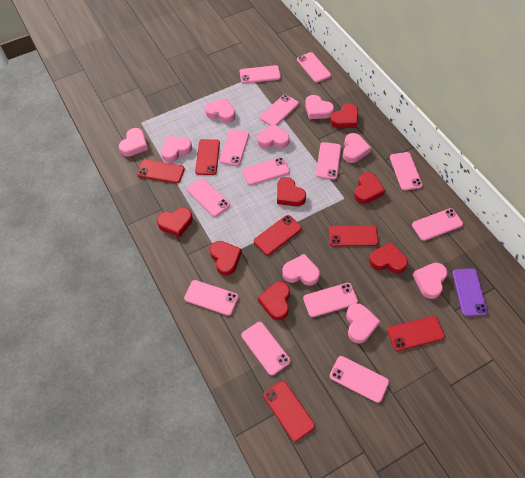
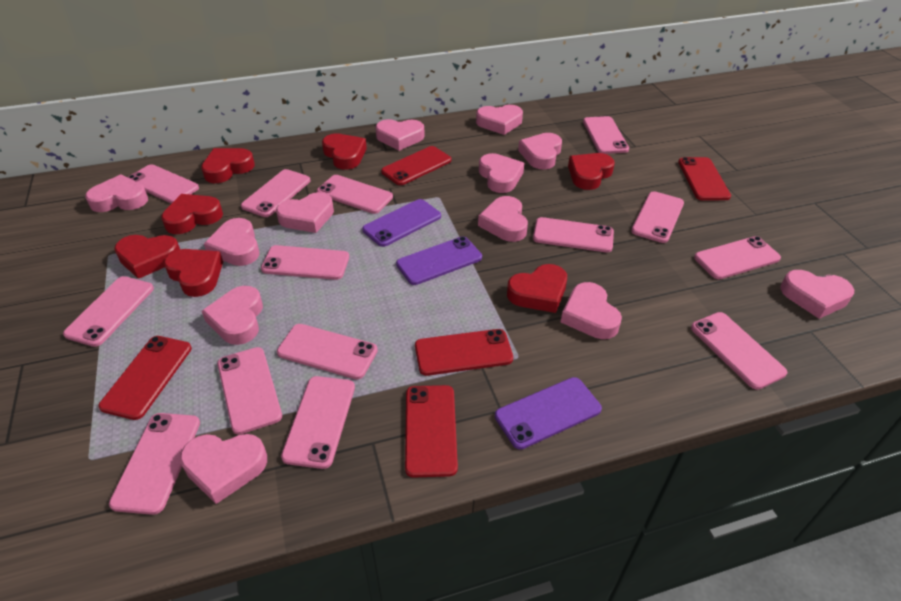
pink heart: [119,128,148,157] [161,136,192,162] [205,98,235,123] [257,123,290,148] [282,254,320,286] [305,95,334,119] [343,133,371,163] [346,303,380,344] [413,263,447,299] = 9 -> [85,174,148,212] [180,434,267,504] [202,286,263,345] [204,218,259,266] [276,192,334,233] [375,119,425,151] [476,105,523,135] [478,196,528,242] [479,153,524,193] [518,133,562,170] [561,282,622,339] [780,270,854,319] = 12
pink phone: [184,280,239,316] [187,178,230,217] [220,129,249,166] [240,65,281,84] [241,322,290,376] [242,157,290,185] [260,95,299,125] [297,52,331,83] [303,283,358,317] [316,142,341,180] [330,356,389,403] [390,152,423,191] [412,208,463,241] = 13 -> [63,276,154,347] [109,413,200,515] [128,164,199,204] [217,347,282,435] [241,169,310,217] [261,245,349,280] [277,324,378,379] [281,376,355,469] [317,175,393,214] [533,217,614,253] [583,116,629,154] [631,191,684,243] [691,312,787,390] [694,236,781,279] = 14
purple phone: [452,268,488,317] = 1 -> [362,199,441,247] [396,236,482,285] [495,377,602,449] = 3
red phone: [137,160,185,183] [195,139,220,175] [254,215,302,255] [263,381,315,441] [329,225,379,246] [387,316,445,351] = 6 -> [98,336,192,420] [381,146,451,185] [405,385,458,477] [415,329,513,376] [678,157,731,201] = 5

